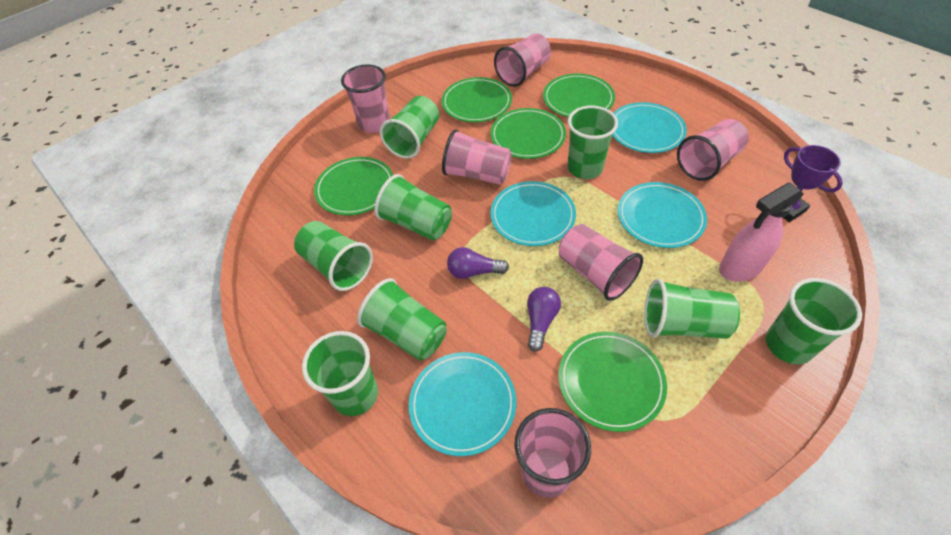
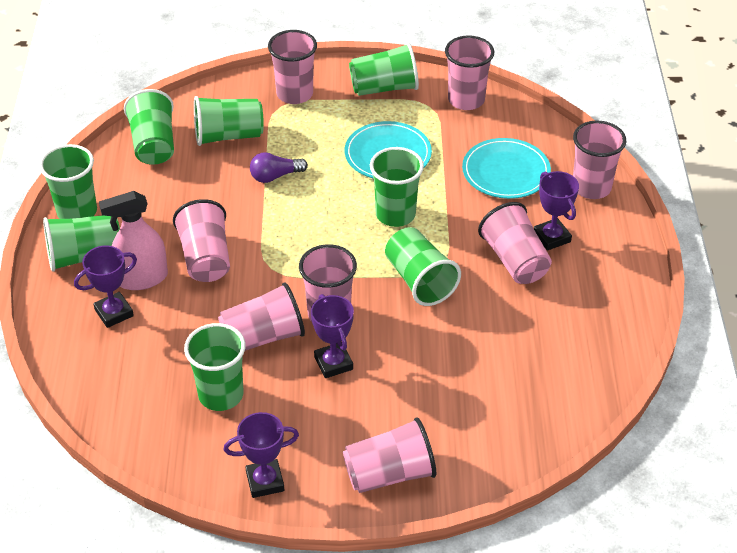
green plate: [314,157,393,215] [441,77,512,122] [490,108,566,159] [543,74,615,117] [558,332,667,432] = 5 -> none = 0
pink cup: [341,64,390,133] [442,129,512,185] [494,33,551,87] [514,408,591,498] [559,224,643,301] [677,119,749,181] = 6 -> [173,199,230,282] [218,282,305,351] [268,30,317,104] [299,244,357,322] [343,417,436,493] [445,35,494,110] [478,202,552,284] [573,121,626,199] = 8
purple light bulb: [447,247,509,279] [527,287,561,351] = 2 -> [250,152,308,183] = 1
purple trophy: [783,145,843,222] = 1 -> [74,246,137,328] [224,412,299,498] [311,294,354,378] [534,171,579,251] = 4
turquoise plate: [409,352,516,456] [490,181,576,246] [613,102,687,153] [618,182,707,248] = 4 -> [345,121,432,178] [462,138,551,199] = 2

